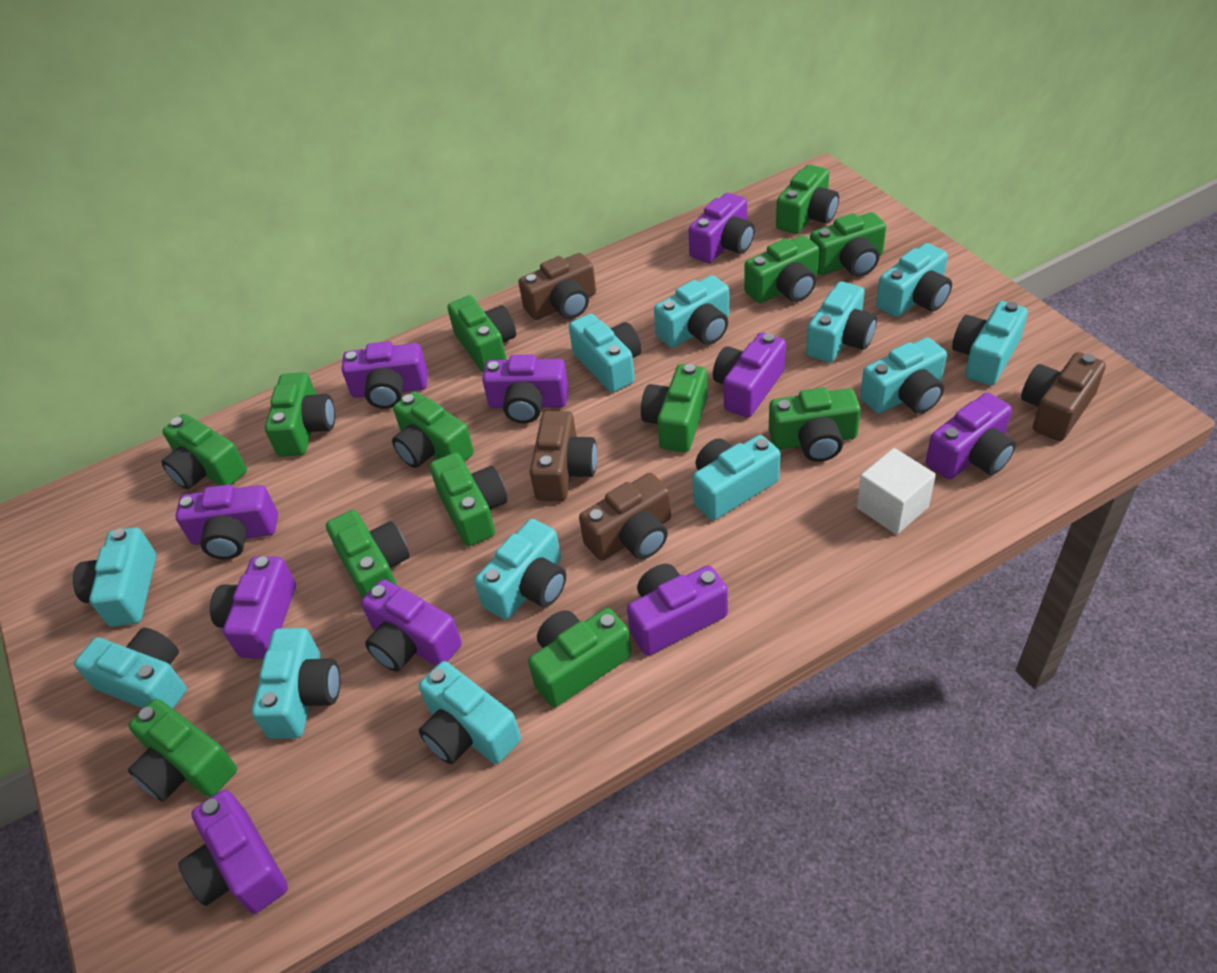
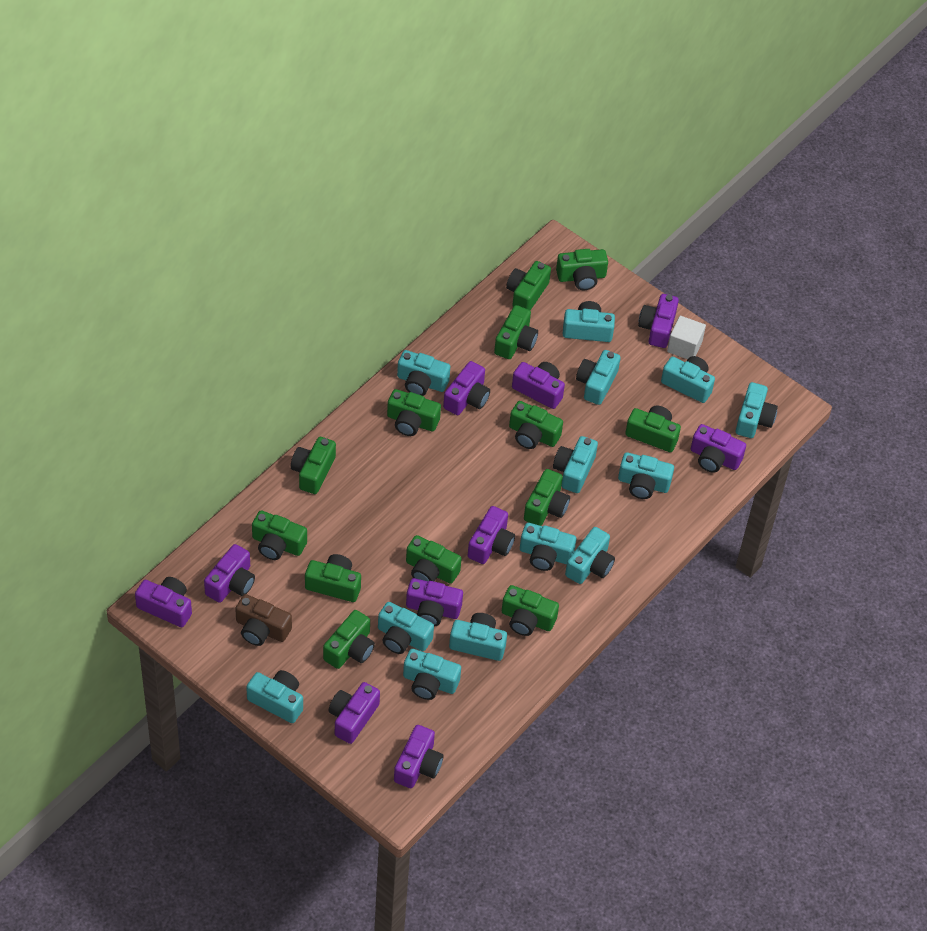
brown camera: [518,253,596,320] [530,411,597,501] [579,473,671,561] [1021,352,1106,441] = 4 -> [235,594,292,646] = 1
turquoise camera: [73,527,157,627] [74,628,187,709] [252,628,340,739] [419,661,521,764] [474,519,566,620] [569,313,642,392] [654,275,729,348] [693,435,780,520] [806,281,877,363] [860,337,947,414] [876,243,952,317] [952,301,1028,386] = 12 -> [246,670,303,723] [378,602,434,654] [397,350,450,396] [403,649,461,700] [449,613,507,661] [520,523,576,571] [553,436,598,493] [563,301,615,342] [565,527,615,584] [576,350,621,405] [618,452,674,499] [661,356,715,403] [736,382,778,438] = 13

